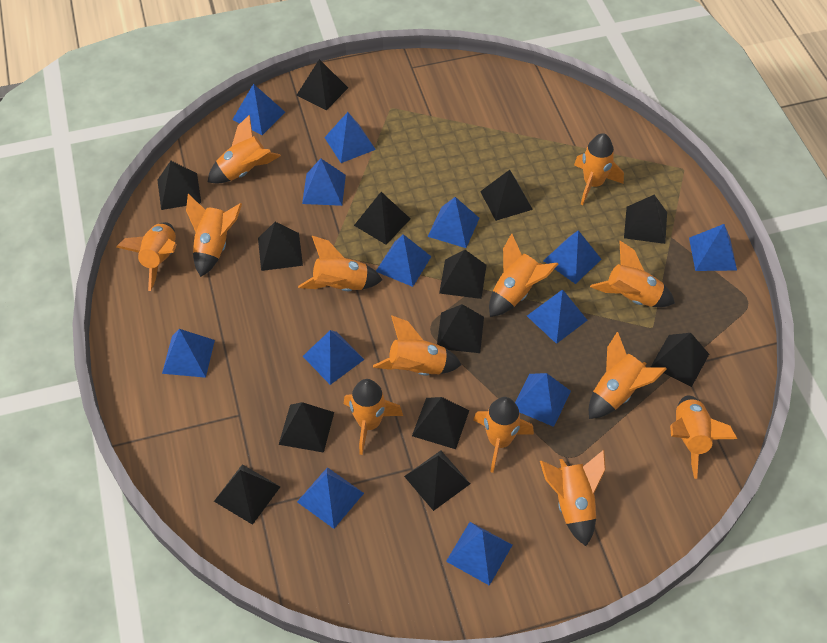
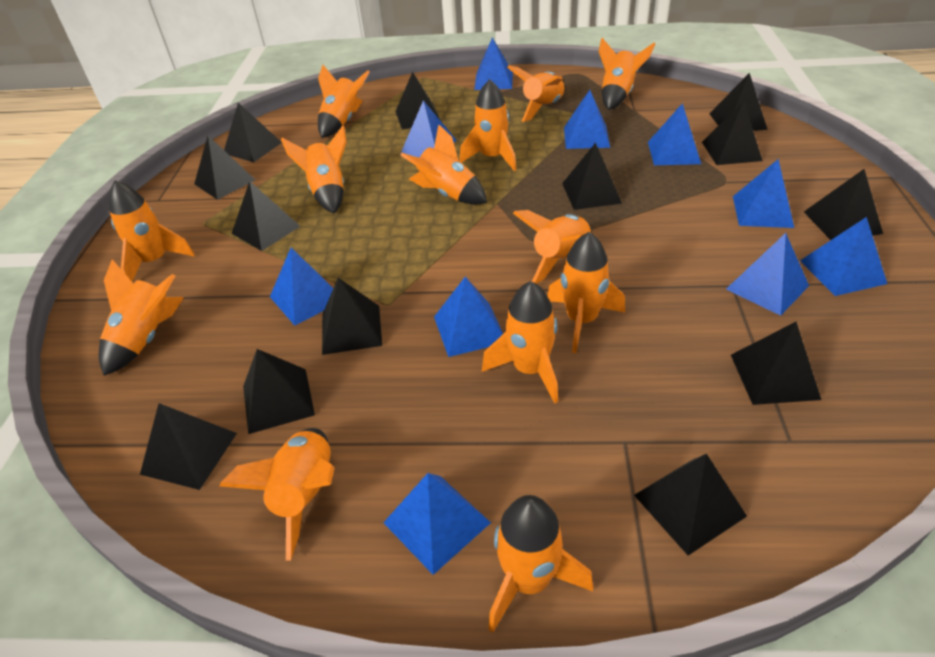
blue pyramid: [162,329,215,378] [232,84,285,135] [297,467,364,529] [302,159,346,206] [303,330,365,385] [324,112,376,163] [376,234,432,287] [428,197,479,248] [446,522,512,586] [515,373,571,427] [527,289,587,344] [543,230,602,284] [689,224,737,271] = 13 -> [270,248,333,326] [383,473,491,575] [400,100,456,158] [434,277,503,357] [474,37,513,90] [564,90,610,149] [648,103,701,165] [726,233,809,316] [733,159,794,228] [800,217,887,296] = 10

